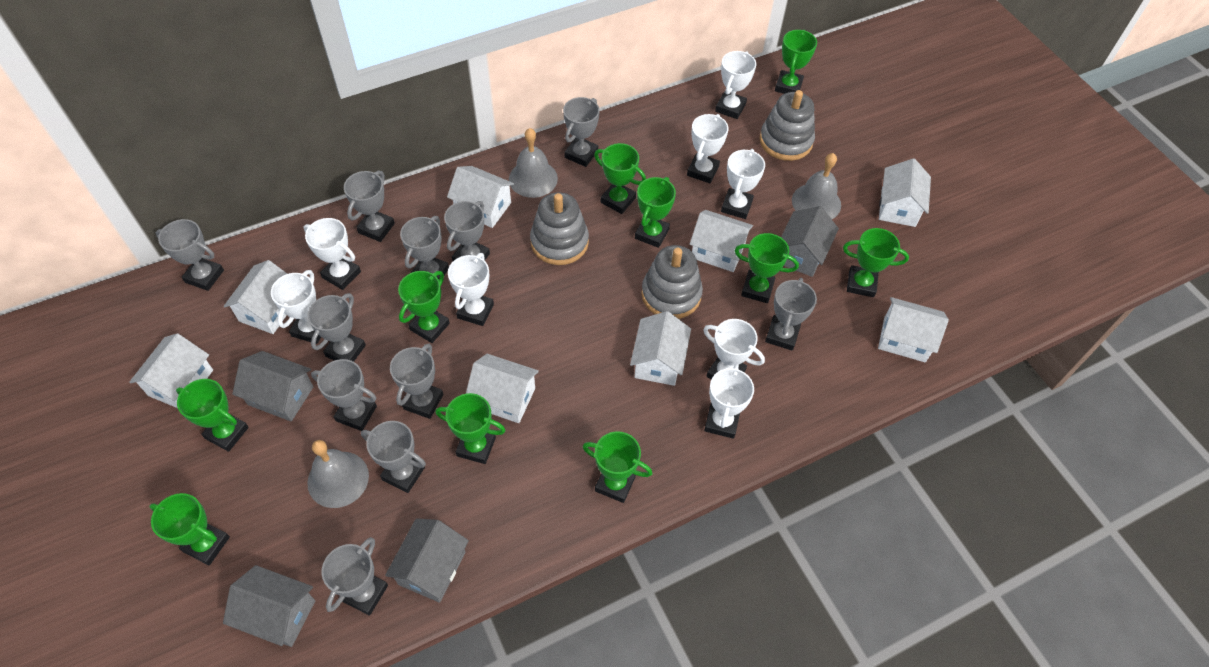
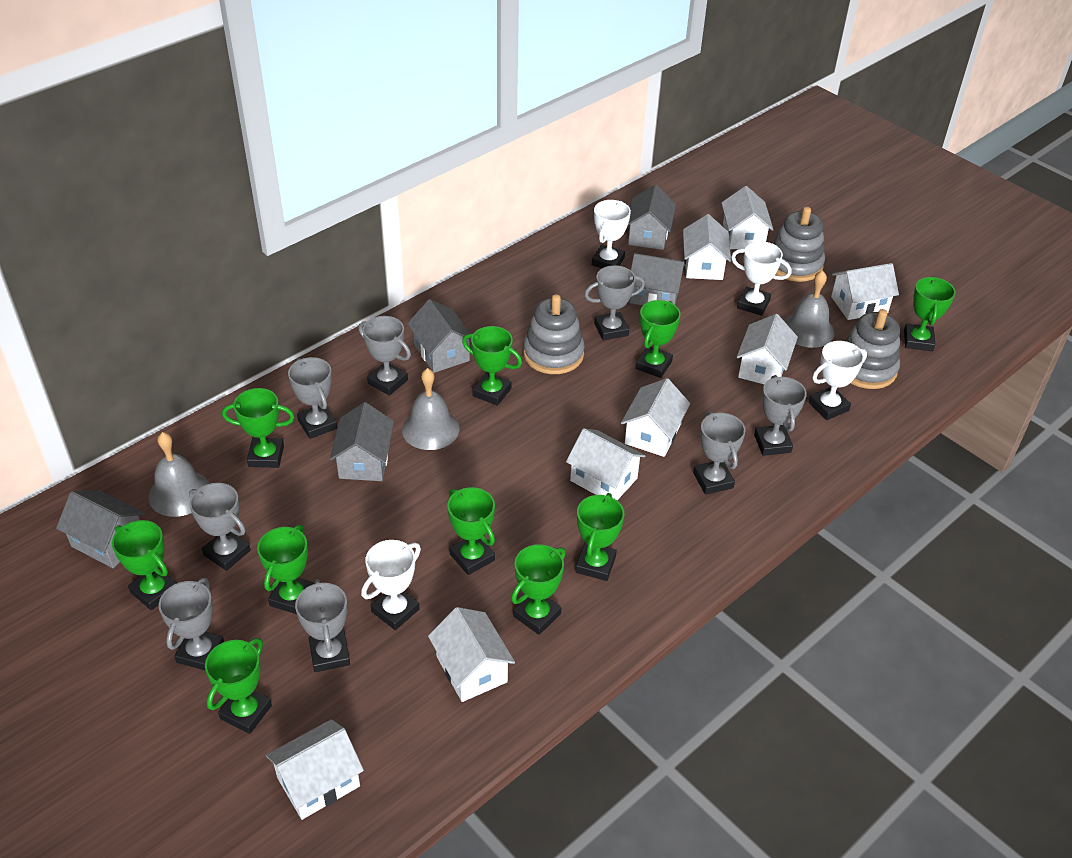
grey house: [223,565,315,647] [232,351,314,421] [385,518,469,603] [781,206,839,277] = 4 -> [56,490,145,568] [330,402,394,481] [407,299,471,373] [628,185,676,250] [629,253,685,305] = 5
grey trophy: [156,219,224,291] [307,293,366,362] [311,359,377,431] [321,537,388,616] [344,171,395,242] [361,421,426,493] [390,344,443,419] [400,216,449,279] [444,201,490,261] [563,97,600,167] [765,278,817,351] = 11 -> [159,578,224,670] [189,483,251,571] [288,357,337,439] [295,579,350,672] [358,316,411,396] [584,265,645,340] [693,411,746,495] [754,375,807,456] = 8
white trophy: [271,270,321,344] [303,218,361,290] [448,253,494,326] [687,114,729,183] [703,319,765,379] [704,363,754,439] [715,51,756,119] [721,149,765,219] = 8 -> [361,540,421,630] [592,200,631,268] [731,241,792,316] [809,341,867,420] = 4

